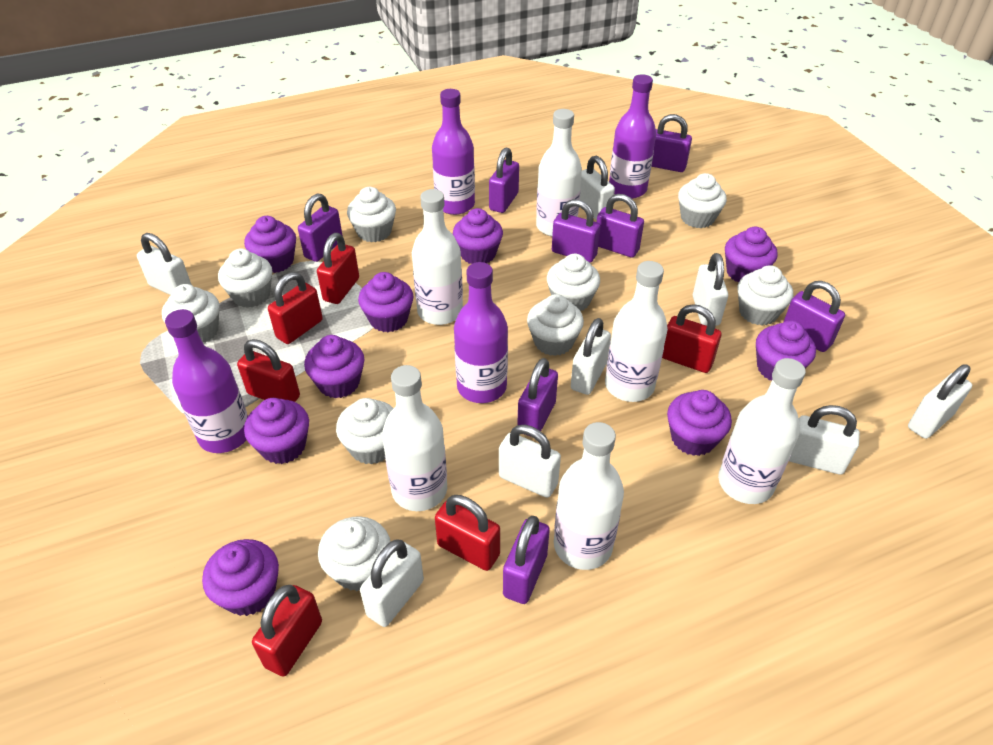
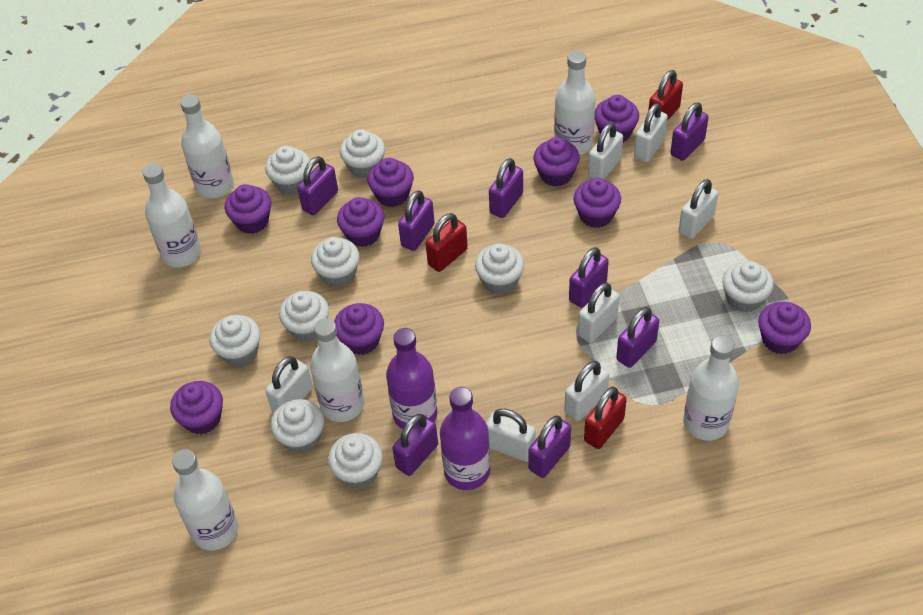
purple bottle: [165,309,248,453] [432,89,475,215] [454,262,508,403] [609,74,656,199] = 4 -> [386,328,437,429] [440,387,490,490] = 2
red padlock: [237,339,300,402] [252,585,322,677] [268,272,323,344] [317,233,359,304] [435,495,500,571] [662,304,721,373] = 6 -> [426,213,468,272] [584,387,627,449] [648,70,683,121] = 3
white padlock: [137,233,192,295] [360,540,424,627] [499,425,561,498] [571,318,611,395] [580,156,615,220] [693,253,728,326] [789,405,860,475] [908,365,972,439] = 8 -> [265,356,313,412] [486,409,536,462] [564,361,609,421] [578,282,620,343] [588,123,623,179] [634,103,668,162] [679,179,718,239] = 7

